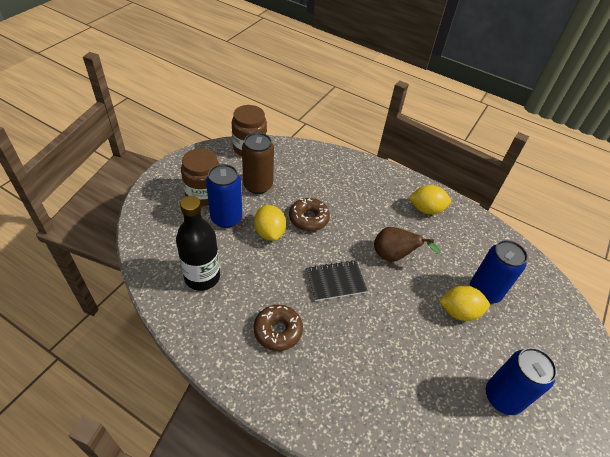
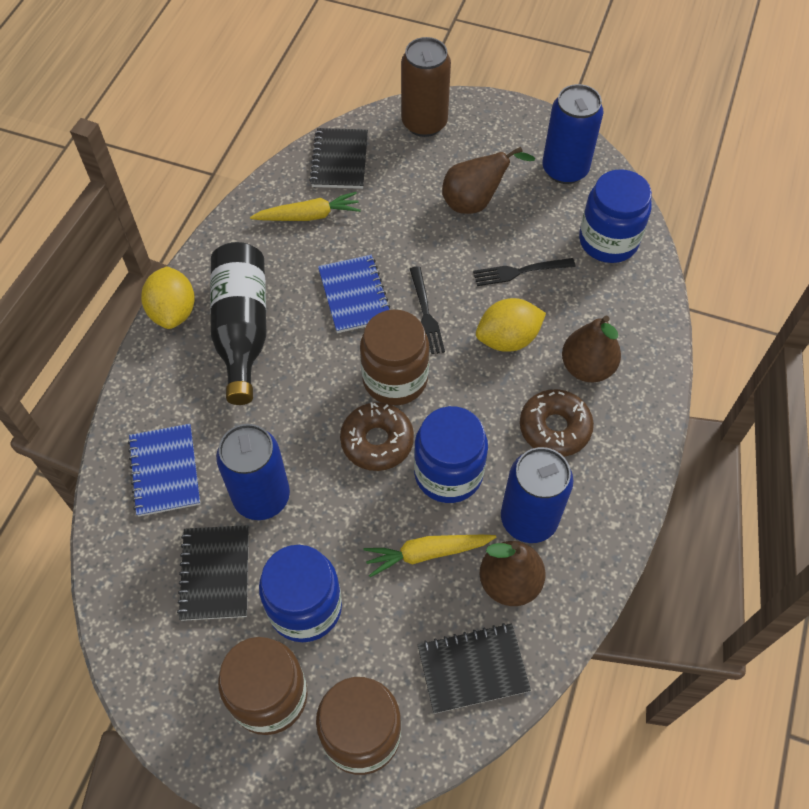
black fork: none = 0 -> [410,266,445,354] [473,258,575,286] = 2
black notebook: [306,260,368,301] = 1 -> [177,525,249,621] [309,128,368,189] [418,623,531,714] = 3
blue jar: none = 0 -> [259,545,342,642] [414,406,488,503] [579,169,652,263] = 3
blue notebook: none = 0 -> [128,424,200,517] [318,255,390,333] = 2
brown jar: [181,148,219,206] [232,105,267,156] = 2 -> [218,637,308,735] [316,677,401,775] [360,310,429,405] = 3
brown pear: [374,227,441,262] = 1 -> [442,147,535,214] [480,541,546,606] [562,316,621,382] = 3
yellow carrot: none = 0 -> [250,192,361,221] [363,535,496,577] = 2
yellow lemon: [254,205,286,241] [408,185,451,215] [439,286,490,321] = 3 -> [141,266,195,329] [476,298,546,352] = 2

